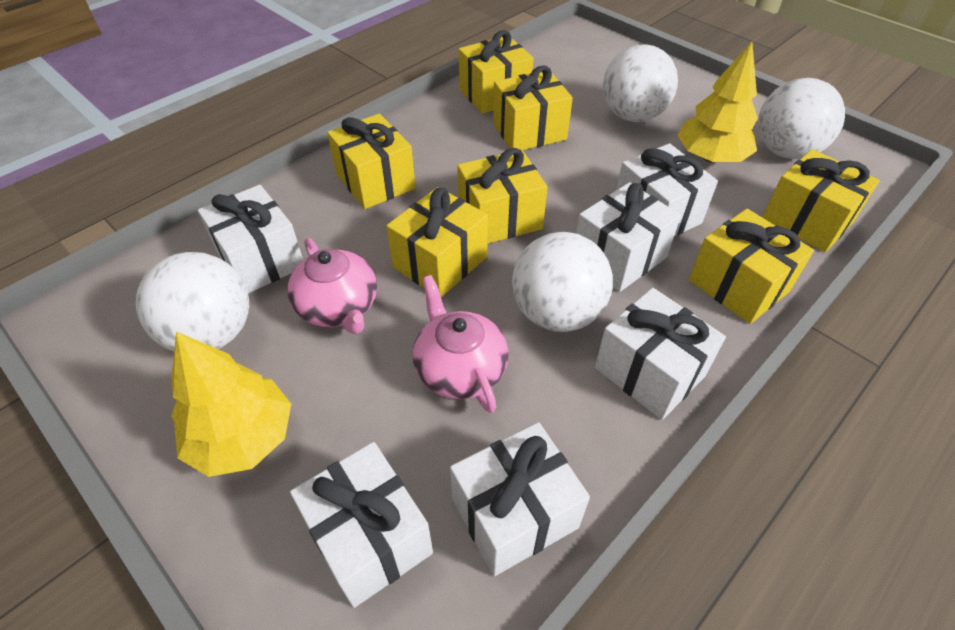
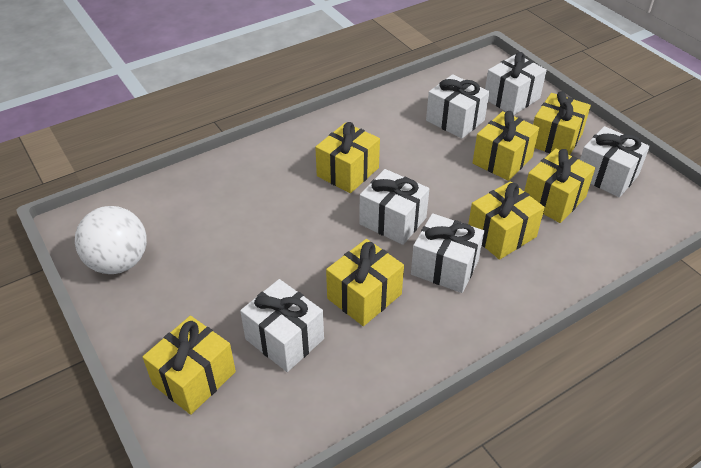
pink teapot: [287,238,377,334] [413,275,509,413] = 2 -> none = 0
white ball: [136,252,249,351] [512,232,613,332] [603,45,678,122] [758,78,845,159] = 4 -> [75,206,147,274] = 1
yellow tree: [171,332,291,477] [677,42,758,163] = 2 -> none = 0

